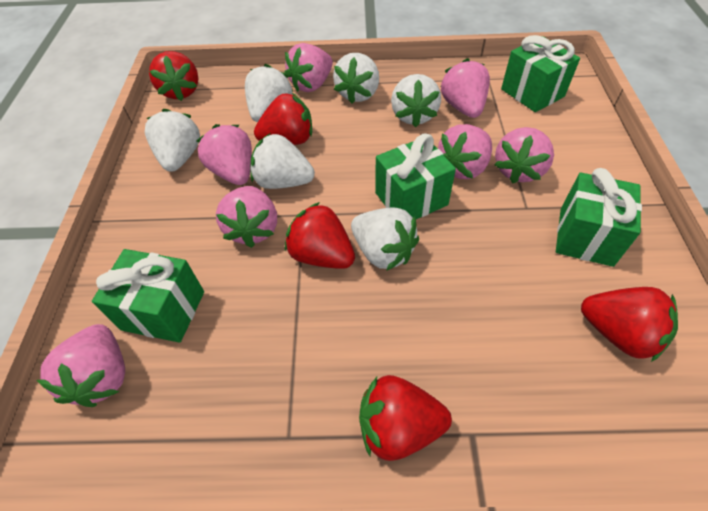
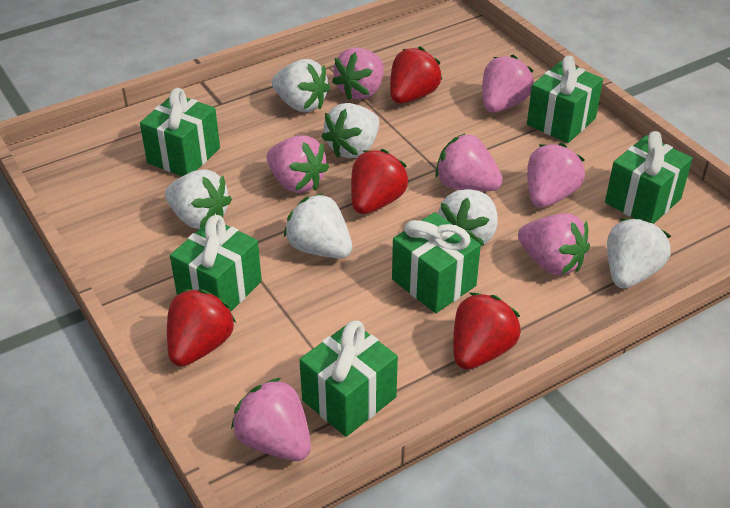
green gift: [92,249,204,343] [375,133,456,219] [501,35,580,112] [556,168,642,267] = 4 -> [140,88,220,176] [170,215,262,311] [299,320,398,437] [392,212,481,313] [527,56,603,143] [605,131,693,224] = 6
red strawberry: [149,51,198,101] [254,93,312,145] [285,202,355,269] [359,375,452,461] [581,287,678,362] = 5 -> [167,289,236,367] [351,149,409,214] [390,47,442,104] [453,293,521,370] = 4

